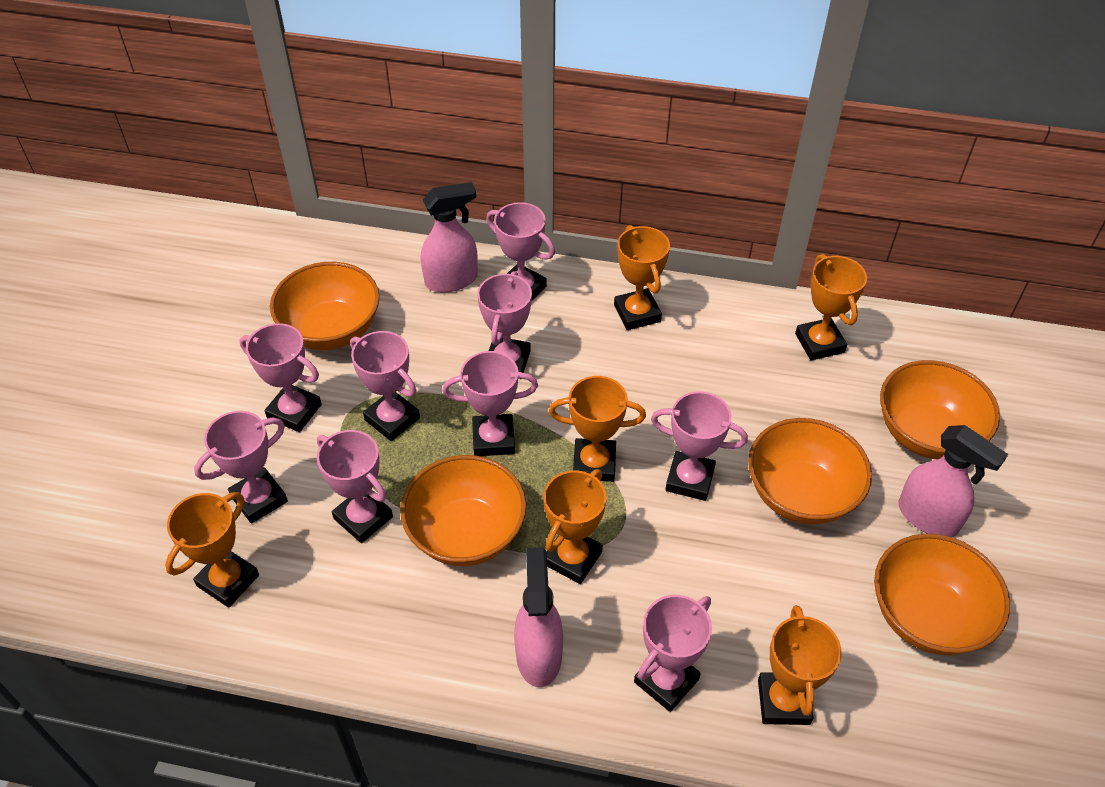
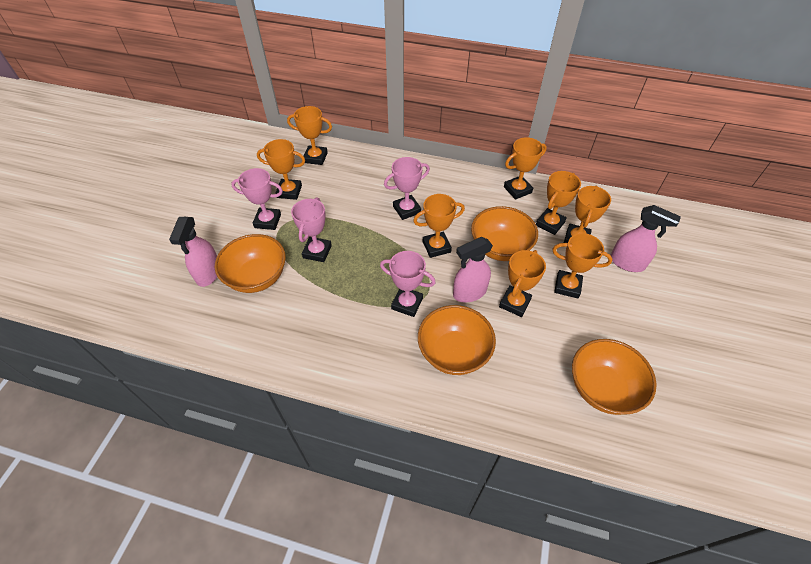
orange bowl: [270,262,380,350] [400,455,526,566] [748,418,872,524] [874,534,1010,655] [880,360,1000,459] = 5 -> [215,234,286,293] [418,305,496,375] [471,206,538,261] [572,339,657,415] = 4
orange trophy: [165,492,259,608] [543,469,607,584] [549,376,646,482] [614,225,670,330] [758,605,842,725] [795,254,867,360] = 6 -> [257,139,305,200] [287,106,332,165] [413,194,465,258] [499,250,546,317] [504,137,547,199] [536,171,581,235] [552,233,612,299] [564,185,611,243] = 8
pink trophy: [194,411,288,524] [240,323,322,432] [317,430,393,543] [350,331,420,441] [442,351,538,456] [477,271,532,379] [486,202,555,300] [634,595,712,712] [651,391,748,501] = 9 -> [231,168,283,230] [291,197,332,262] [380,251,436,317] [384,157,430,220] = 4

